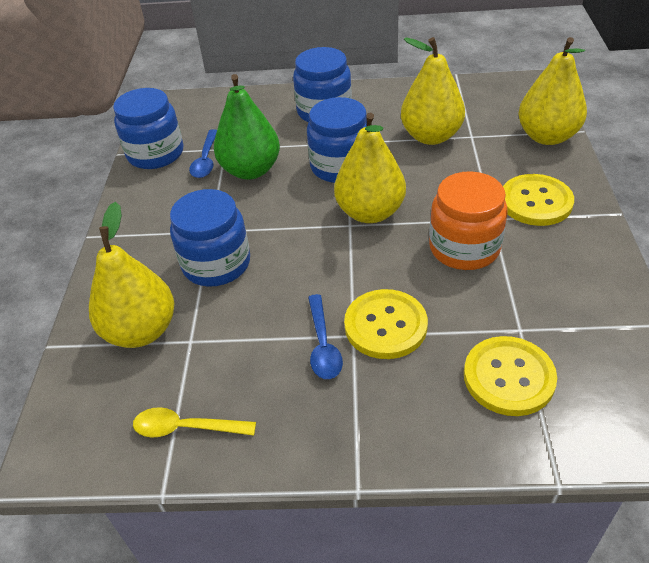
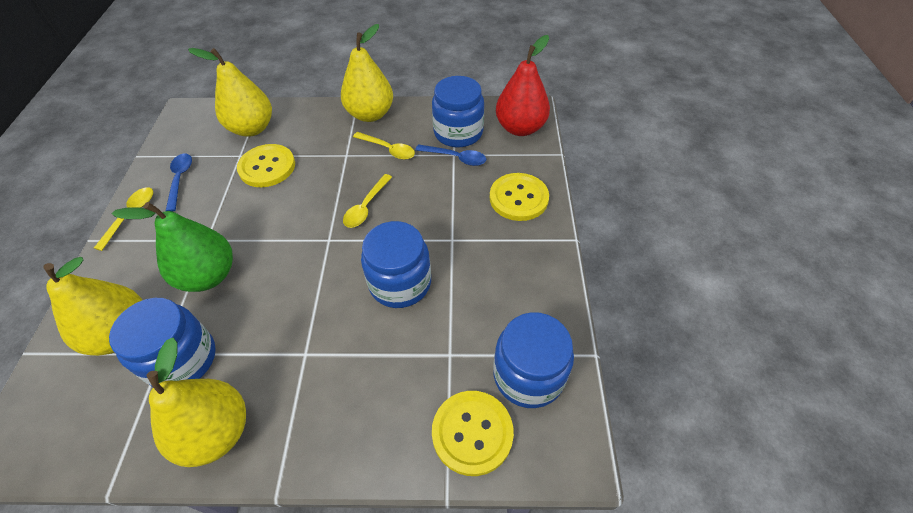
orange jar: [429,171,508,270] = 1 -> none = 0
red pear: none = 0 -> [496,35,550,136] = 1
yellow spoon: [133,407,256,438] = 1 -> [94,187,153,251] [343,174,392,228] [353,132,415,160] = 3

